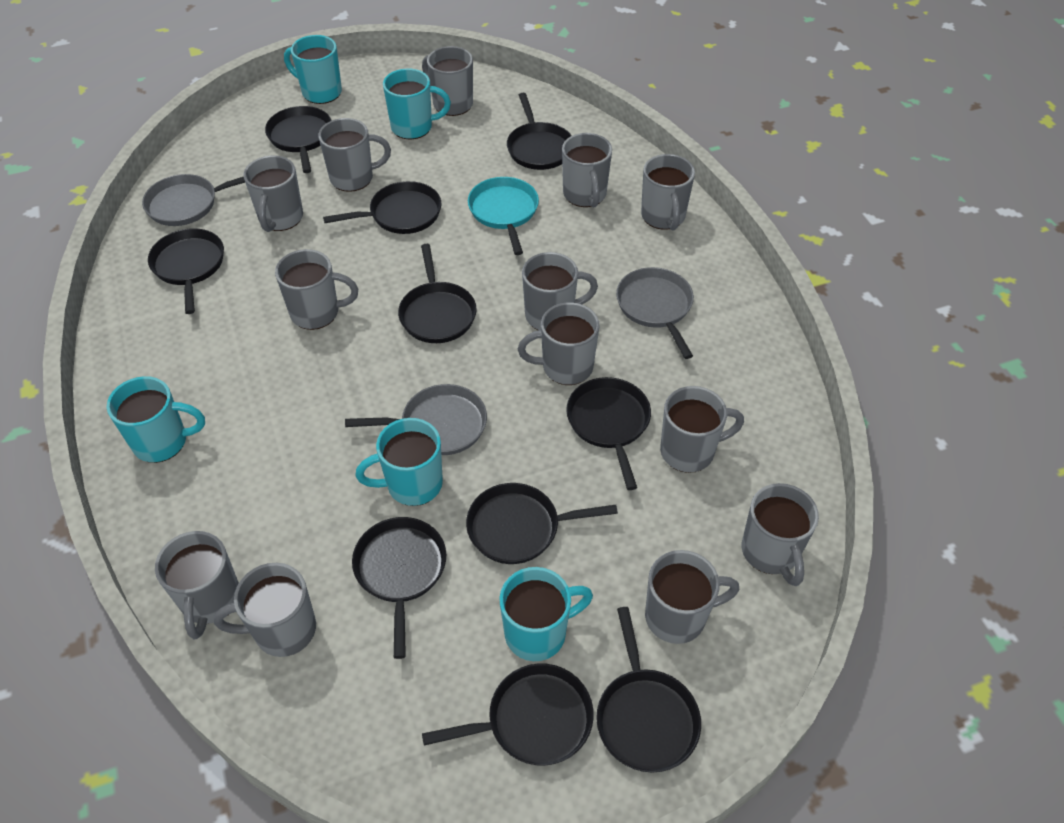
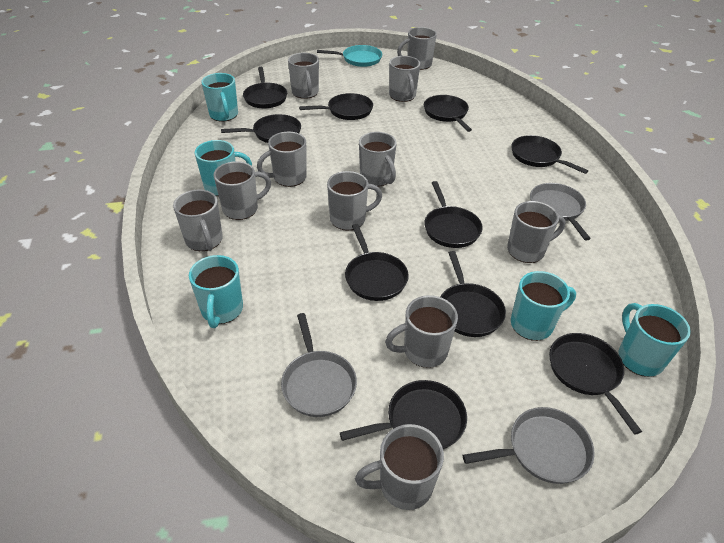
grey mug: [155,531,239,639] [214,563,316,657] [243,156,303,232] [275,249,358,330] [318,118,391,192] [422,46,473,116] [518,302,599,385] [522,252,598,330] [562,133,612,207] [641,154,695,231] [645,550,739,644] [660,386,744,473] [742,483,819,586] = 13 -> [173,189,223,251] [214,161,271,220] [257,132,307,187] [288,53,319,99] [327,171,382,231] [355,424,444,510] [359,132,397,187] [385,295,458,368] [389,56,420,102] [397,27,437,70] [507,201,566,263] = 11

